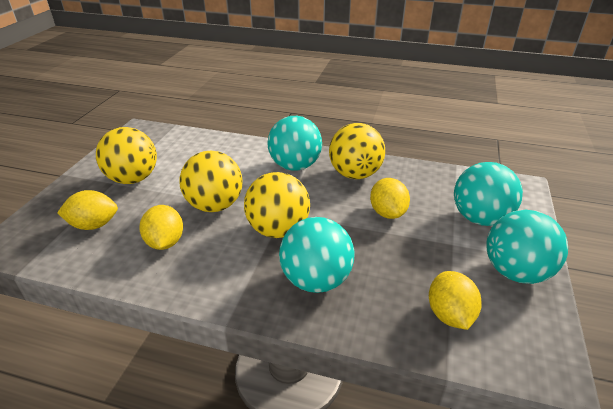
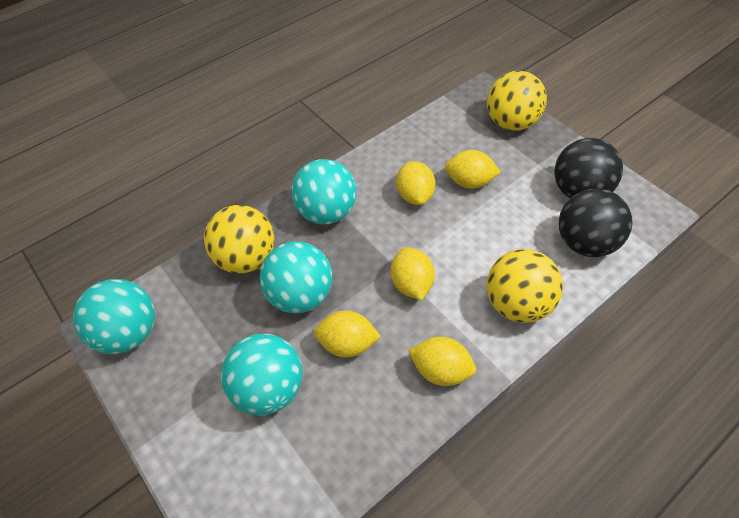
black ball: none = 0 -> [554,138,623,198] [559,188,633,257] = 2
yellow ball: [96,127,157,184] [180,151,243,212] [244,172,310,238] [329,123,385,179] = 4 -> [204,205,274,273] [487,71,547,131] [487,249,563,323] = 3
yellow lemon: [57,190,118,230] [139,205,183,250] [370,178,410,219] [429,271,482,330] = 4 -> [314,311,381,358] [391,247,435,300] [396,161,435,205] [408,337,476,386] [445,150,501,189] = 5

